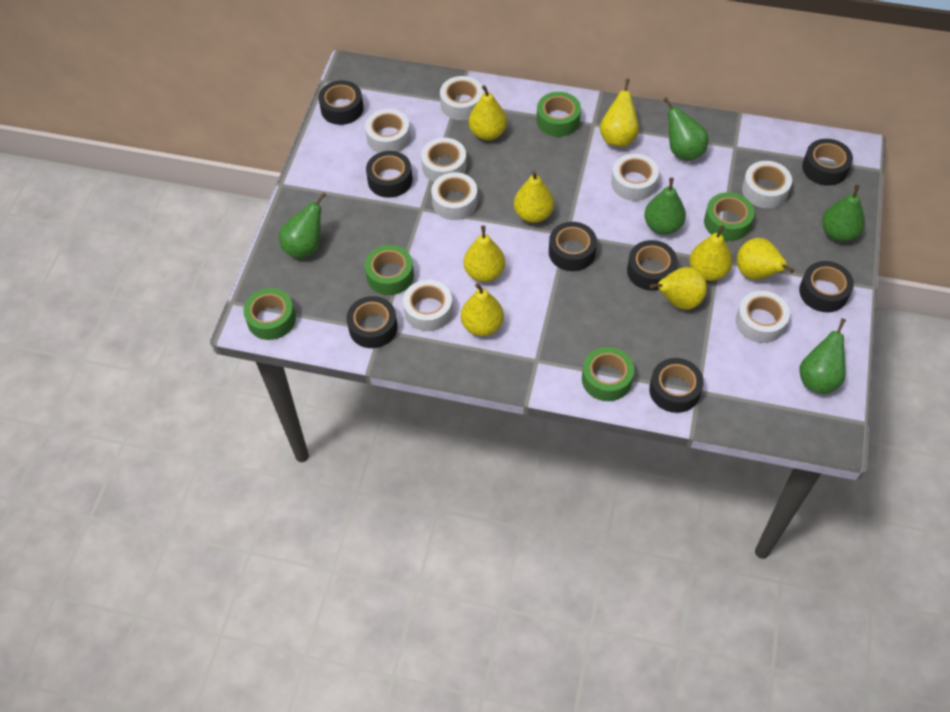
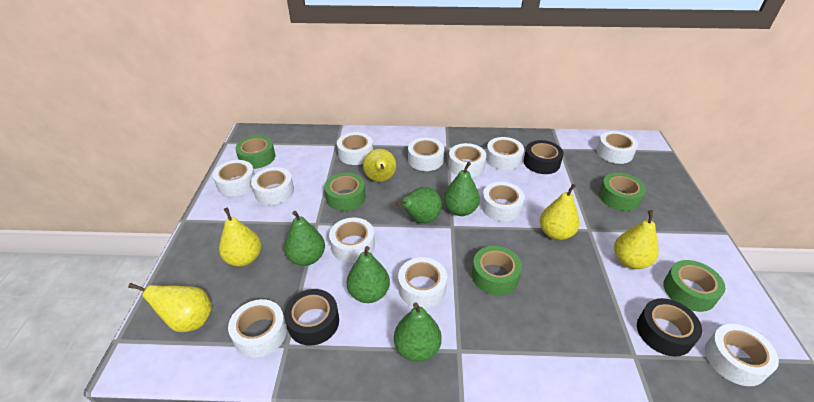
black tape: [318,80,364,125] [346,296,398,348] [366,151,412,198] [549,222,597,271] [627,240,677,291] [649,358,704,413] [799,261,854,312] [802,139,853,186] = 8 -> [284,289,339,346] [524,140,564,174] [637,298,702,357] = 3
white tape: [365,109,410,153] [403,280,453,331] [421,138,467,182] [431,172,478,220] [440,76,483,120] [611,154,659,201] [736,291,790,343] [742,161,792,208] = 8 -> [213,160,255,196] [228,299,287,358] [251,167,294,205] [329,218,375,263] [337,132,373,165] [398,257,447,308] [408,138,444,171] [448,143,486,177] [481,182,525,221] [486,137,524,170] [596,131,638,164] [705,324,779,386] = 12
yellow pear: [461,283,504,336] [463,226,505,282] [469,85,507,140] [514,171,554,223] [600,79,639,147] [650,267,707,310] [689,225,732,281] [737,238,794,280] = 8 -> [128,283,212,332] [219,208,261,267] [363,149,396,182] [540,184,579,240] [614,210,659,269] = 5

